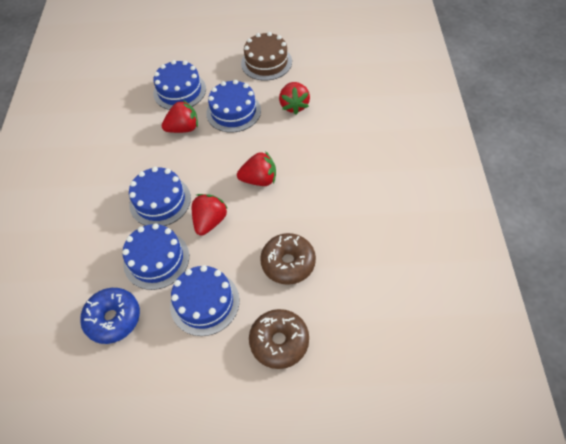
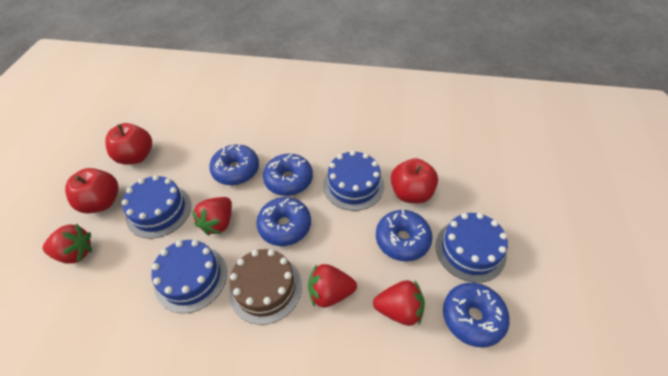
blue cake: [122,223,189,290] [129,167,191,226] [153,60,206,110] [170,265,240,336] [206,80,261,133] = 5 -> [122,175,191,239] [151,240,227,313] [323,151,384,211] [435,213,508,283] = 4
blue donut: [80,288,140,344] = 1 -> [209,144,259,185] [256,197,311,246] [263,154,313,196] [376,210,432,261] [443,283,510,347] = 5
brown donut: [249,309,309,369] [260,233,316,285] = 2 -> none = 0
red apple: none = 0 -> [65,168,119,213] [105,123,152,165] [391,158,438,204] = 3

